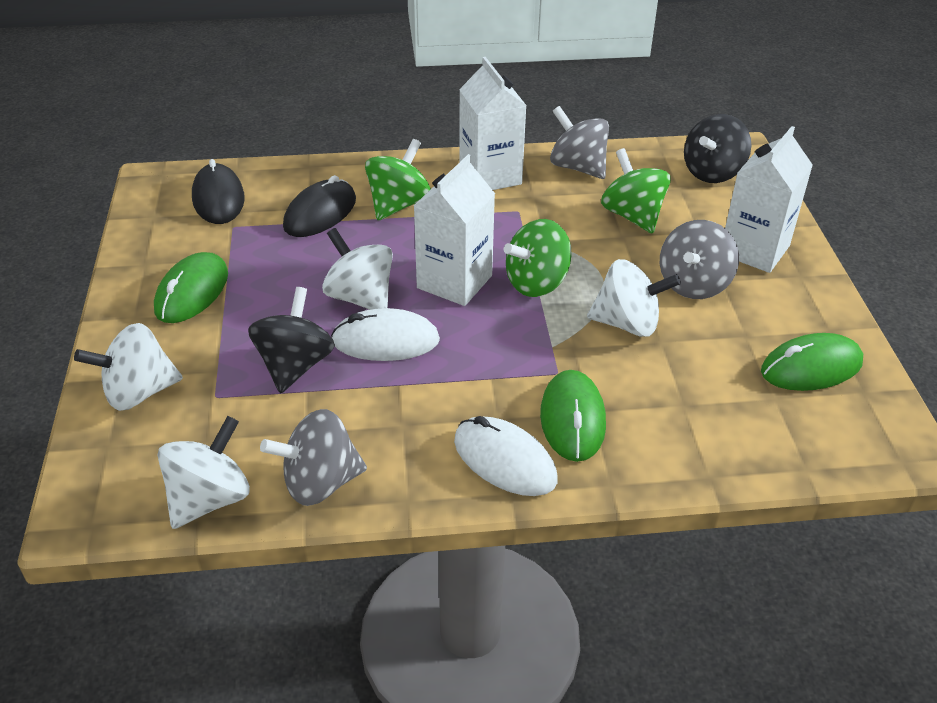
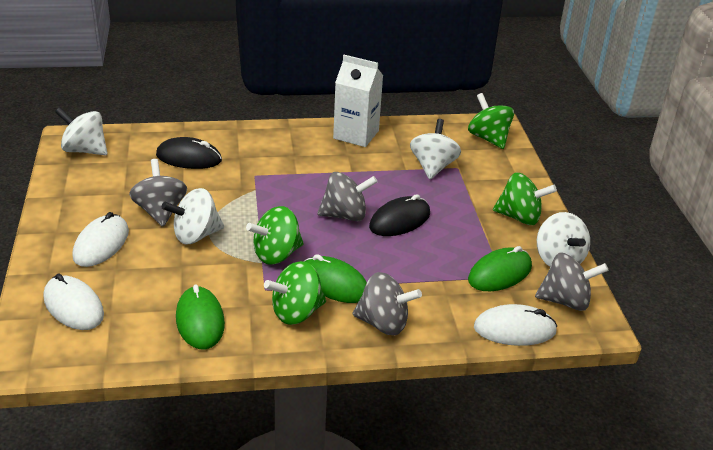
black spinning top: [248,287,335,393] [684,114,751,183] = 2 -> none = 0
green spinning top: [365,139,431,220] [504,219,572,297] [601,148,671,234] = 3 -> [246,206,304,265] [264,261,326,325] [468,93,514,149] [493,173,557,225] = 4
grey spinning top: [260,409,367,506] [550,106,609,179] [660,220,739,299] = 3 -> [129,159,187,227] [317,172,377,221] [353,272,422,335] [535,253,609,311] = 4
white carton: [414,154,495,306] [459,57,527,190] [725,126,813,273] = 3 -> [333,55,383,147] = 1
white mouse: [331,308,440,361] [454,416,557,496] = 2 -> [44,273,104,330] [73,212,129,267] [474,304,557,346] = 3

